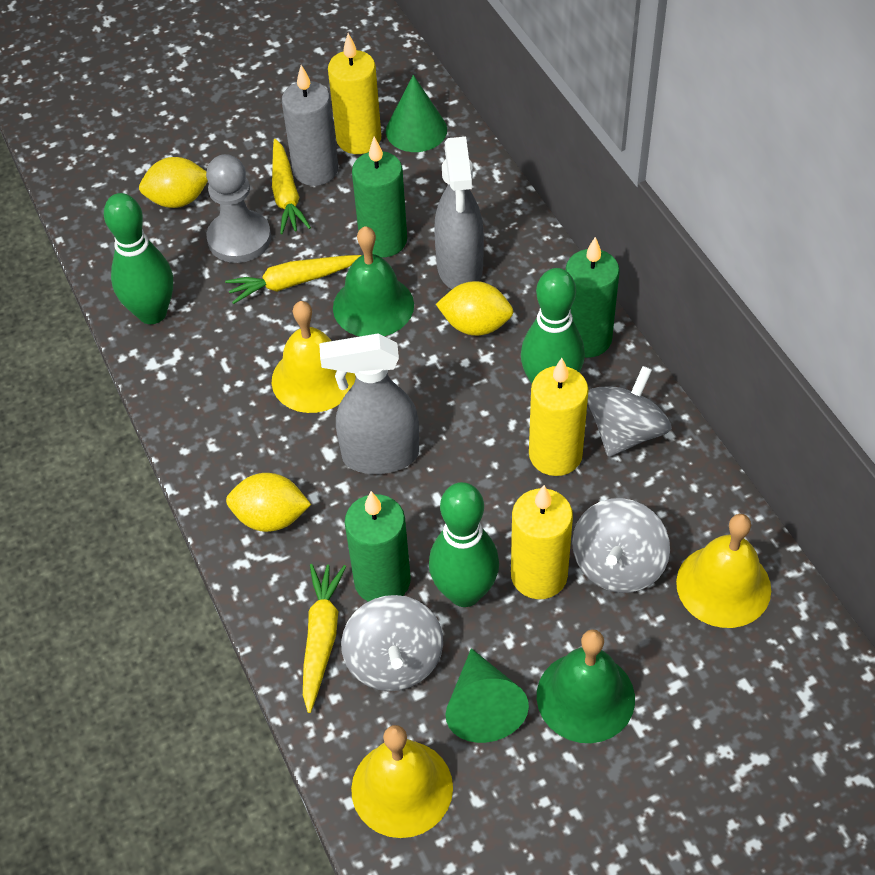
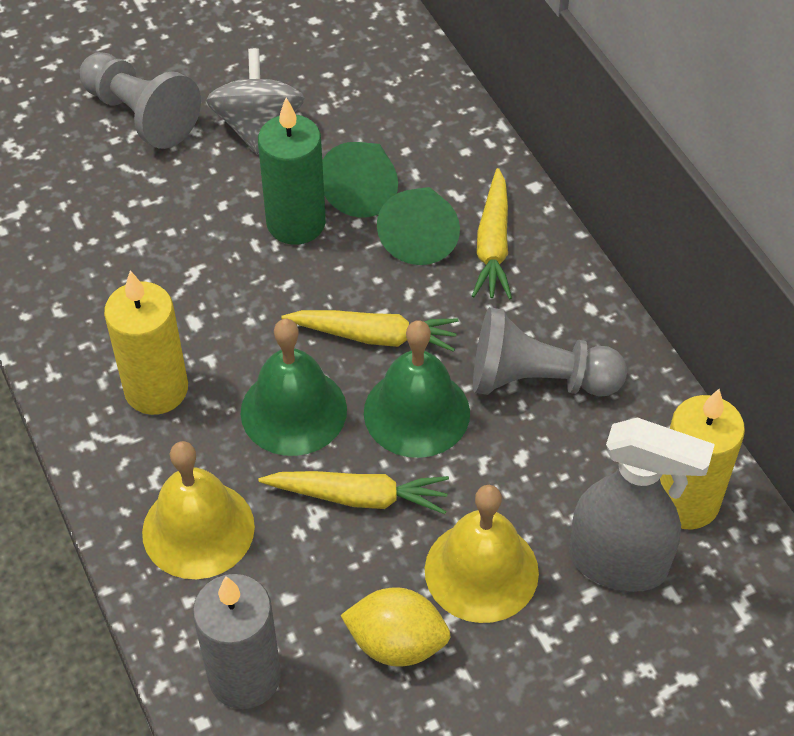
green bowling pin: [104,193,173,324] [429,482,499,607] [521,268,585,383] = 3 -> none = 0
green candle: [345,491,411,602] [352,137,407,257] [565,237,620,358] = 3 -> [258,98,326,245] = 1
grey pawn: [206,154,271,263] = 1 -> [80,52,201,149] [473,307,627,397] = 2
grey spinning top: [341,595,443,691] [572,498,670,593] [587,366,672,457] = 3 -> [206,48,305,154] = 1
grey spray bottle: [319,333,419,474] [434,137,484,289] = 2 -> [569,417,715,592] = 1
yellow bell: [272,301,356,413] [351,725,453,838] [676,514,771,628] = 3 -> [142,441,255,579] [425,485,539,623] = 2
yellow candle: [328,33,381,154] [511,485,573,599] [529,358,589,476] = 3 -> [104,271,188,415] [660,389,745,529] = 2
yellow lemon: [139,157,208,208] [226,473,311,532] [436,281,514,336] = 3 -> [340,587,451,667] = 1

